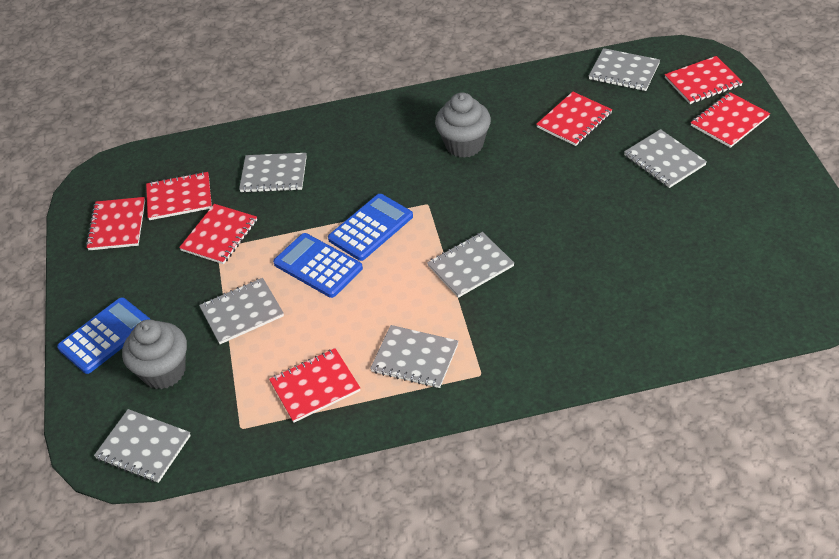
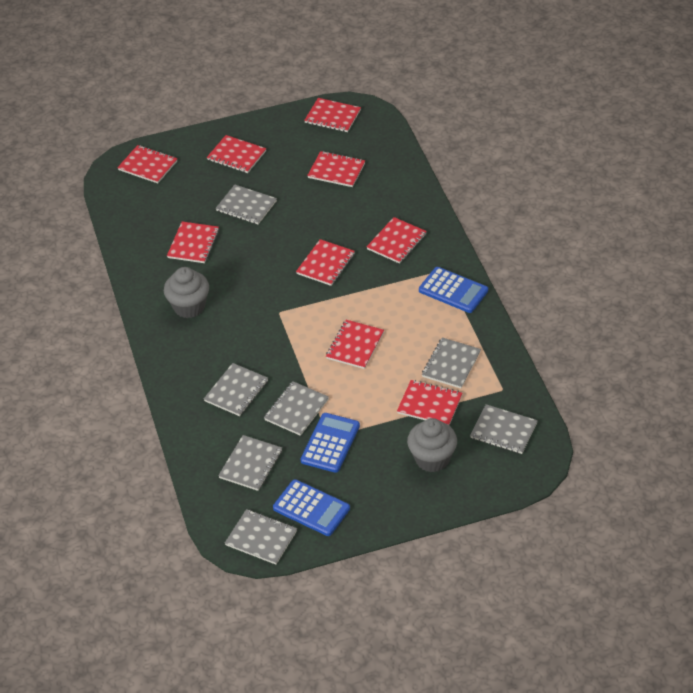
red notebook: [86,197,145,250] [146,172,212,220] [179,204,257,264] [269,348,360,423] [536,92,612,146] [665,56,743,104] [691,92,770,148] = 7 -> [117,145,178,183] [167,222,219,263] [207,135,266,173] [296,239,355,286] [304,98,361,132] [307,151,365,187] [326,320,384,369] [367,217,427,264] [397,380,462,425] = 9

